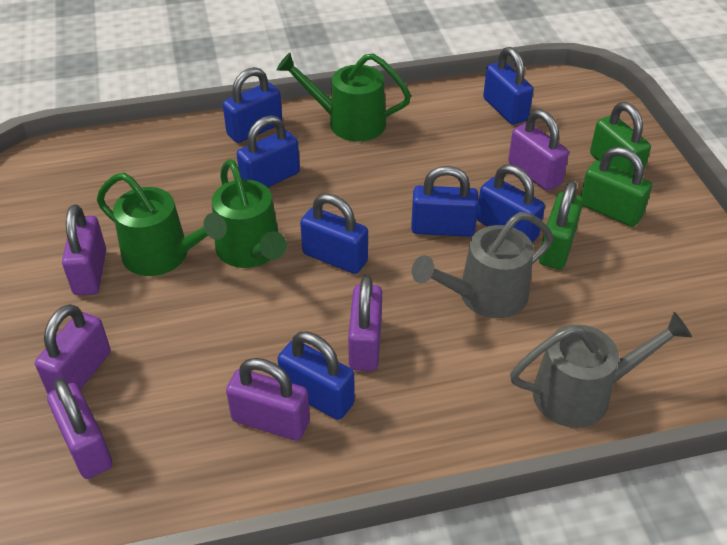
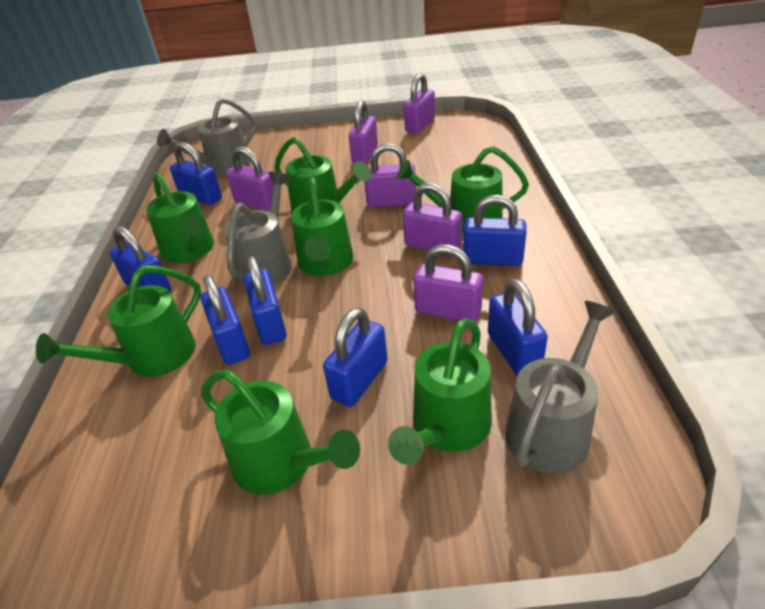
green padlock: [539,181,583,269] [581,147,652,227] [590,102,651,174] = 3 -> none = 0
green watering can: [97,173,227,276] [212,159,287,268] [277,53,411,141] = 3 -> [36,266,201,377] [146,172,214,263] [201,369,360,495] [274,137,371,213] [291,177,353,276] [388,318,492,465] [397,146,529,234] = 7
grey watering can: [412,212,553,318] [510,312,692,428] = 2 -> [157,98,257,175] [224,171,292,286] [505,301,616,473] = 3

